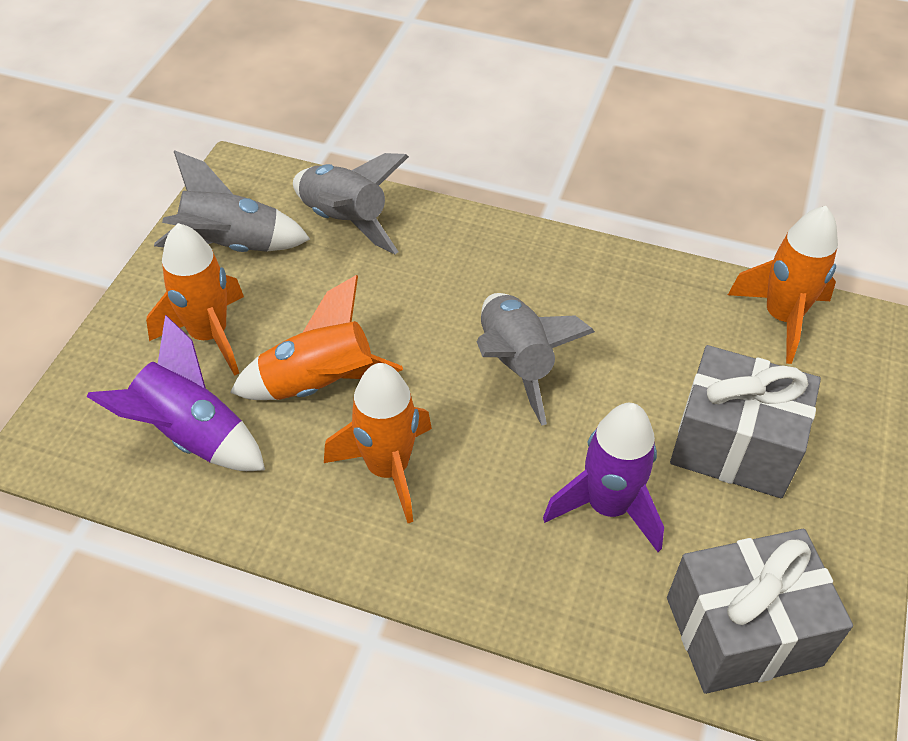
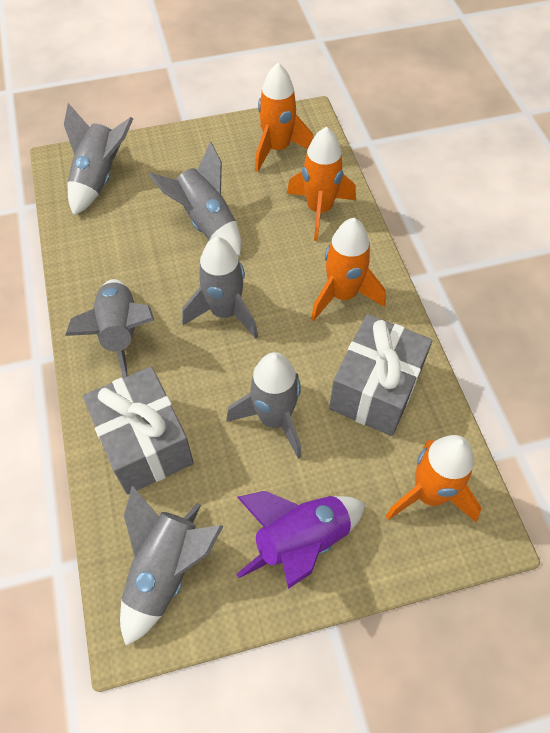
grey rocket: [154,150,310,252] [293,153,409,254] [477,293,595,425] = 3 -> [64,103,133,215] [65,279,154,378] [120,486,223,646] [149,141,241,256] [182,237,258,339] [226,352,302,459] = 6
purple rocket: [86,315,265,471] [543,403,664,552] = 2 -> [237,491,365,589] = 1

